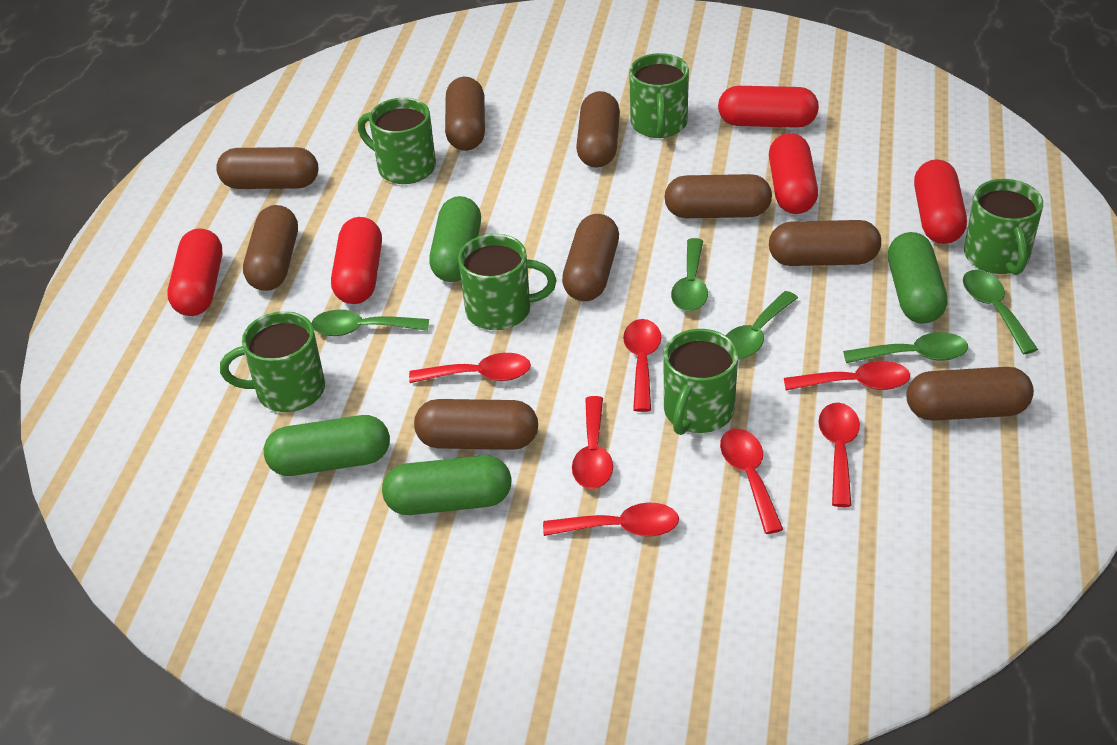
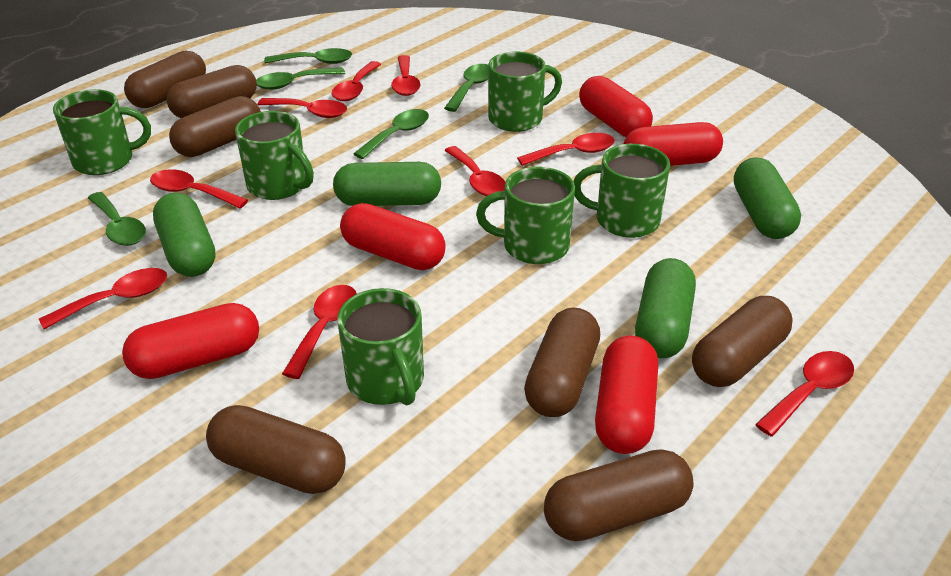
brown capsule: [216,147,318,189] [243,205,298,291] [414,399,538,450] [445,77,485,151] [562,214,619,301] [576,91,620,168] [664,174,772,218] [769,220,881,266] [906,367,1034,421] = 9 -> [124,51,206,108] [167,65,257,118] [169,96,261,157] [206,405,346,494] [524,307,600,417] [544,449,694,541] [692,296,793,387] = 7
red spoon: [409,353,531,383] [543,503,679,537] [572,396,613,489] [623,319,661,412] [720,429,783,534] [784,361,910,390] [818,403,860,507] = 7 -> [39,268,167,330] [150,169,248,209] [257,98,347,118] [282,285,357,379] [332,61,381,101] [391,55,420,96] [444,146,506,196] [517,133,615,166] [755,351,854,436] = 9

